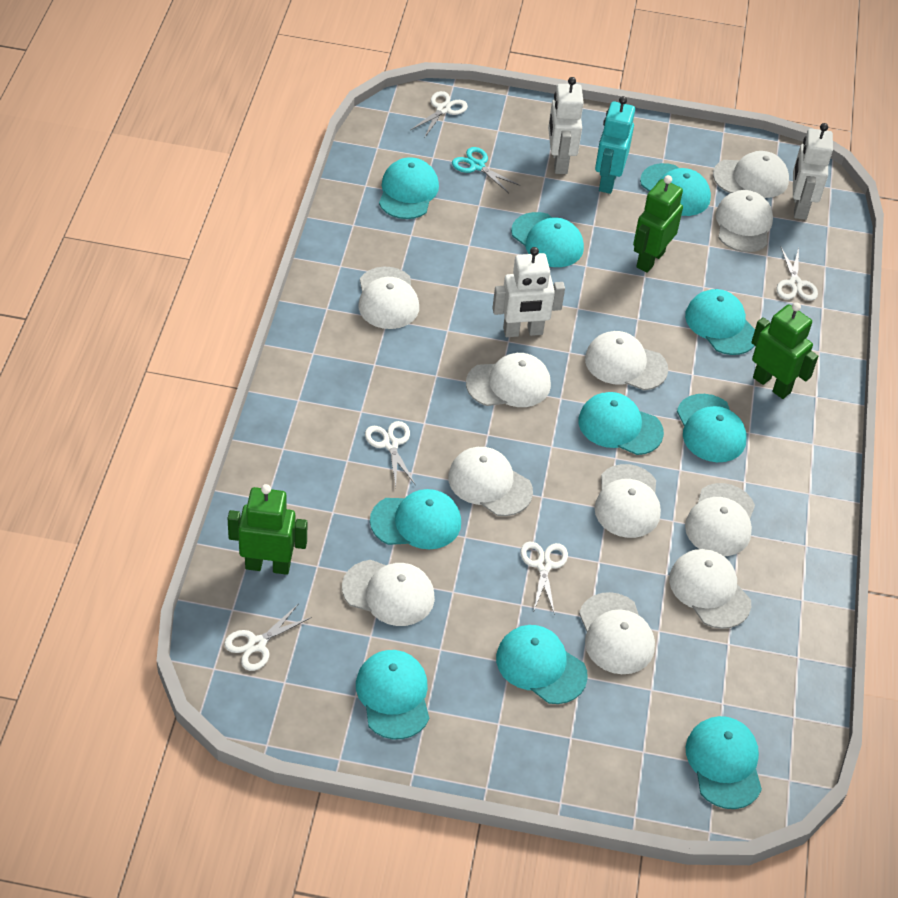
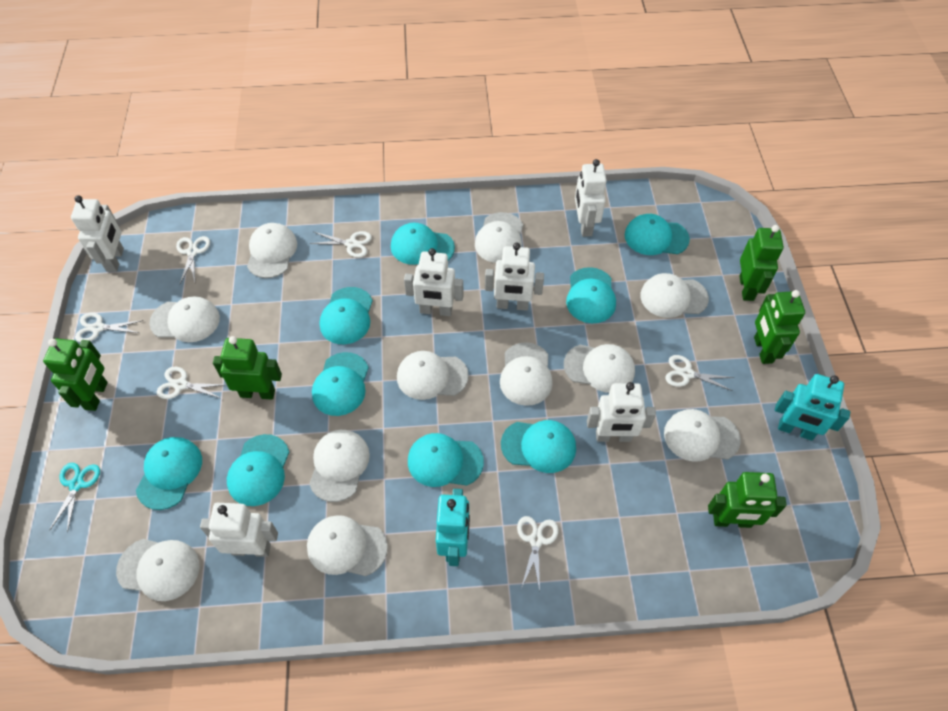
green robot: [228,484,307,575] [633,175,683,273] [751,302,818,399] = 3 -> [43,338,108,411] [213,336,282,399] [708,472,787,528] [739,225,784,301] [754,290,805,364] = 5
turquoise cap: [356,650,429,739] [370,489,461,549] [379,157,439,219] [496,625,588,704] [511,212,584,267] [578,392,664,455] [640,163,711,216] [677,394,747,462] [685,289,755,355] [686,716,762,809] = 10 -> [136,437,202,510] [227,434,289,506] [312,352,369,416] [320,287,373,344] [391,223,455,265] [408,433,484,487] [501,420,576,473] [566,267,616,323] [625,214,690,255] = 9
turquoise robot: [595,96,635,194] = 1 -> [436,489,470,566] [775,374,850,441] = 2
white robot: [492,247,565,337] [548,77,584,174] [793,123,833,220] = 3 -> [71,195,124,272] [200,503,278,557] [404,248,464,316] [485,243,544,311] [575,159,607,237] [587,382,656,442] = 6
white scissors: [224,604,312,671] [365,421,415,486] [411,91,468,137] [521,542,568,615] [776,247,818,301] = 5 -> [75,313,144,342] [157,366,227,399] [176,236,210,284] [310,231,372,258] [517,516,559,591] [665,355,734,391] = 6

